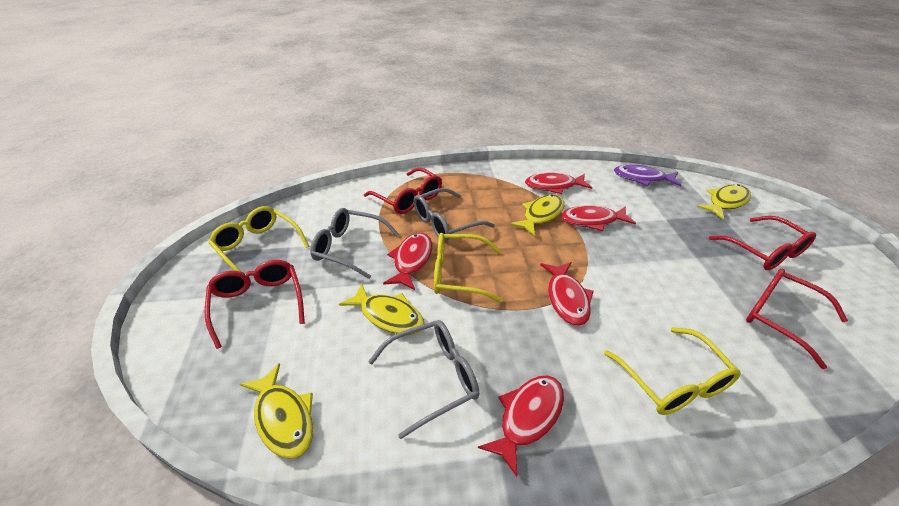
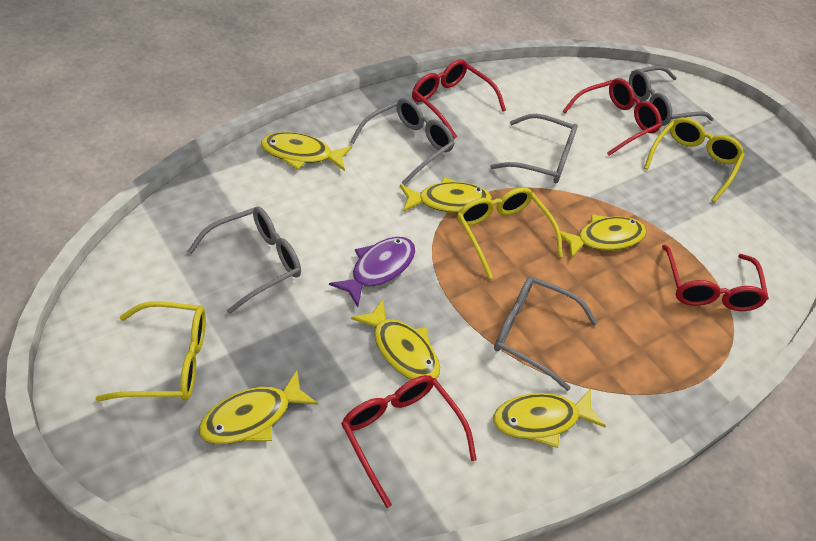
grey glasses: [310,208,399,279] [368,320,479,439] [413,188,495,241] = 3 -> [188,207,301,314] [350,98,455,185] [490,114,578,184] [494,276,598,391] [629,66,714,126] = 5
red fish: [383,233,432,290] [478,376,564,477] [525,173,592,194] [540,262,594,326] [561,206,636,231] = 5 -> none = 0
yellow fish: [240,363,313,459] [339,283,424,335] [510,194,565,236] [697,184,751,220] = 4 -> [199,370,318,444] [261,132,352,171] [351,299,440,380] [400,177,492,213] [494,389,606,448] [560,214,646,259] = 6

